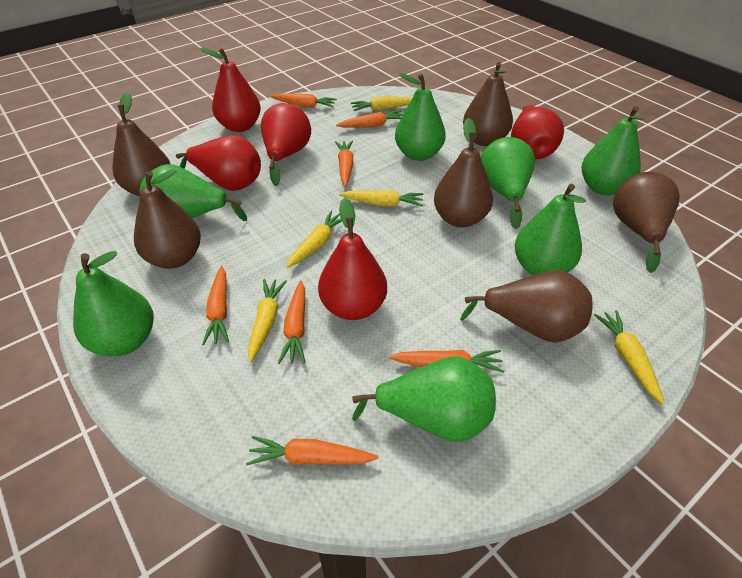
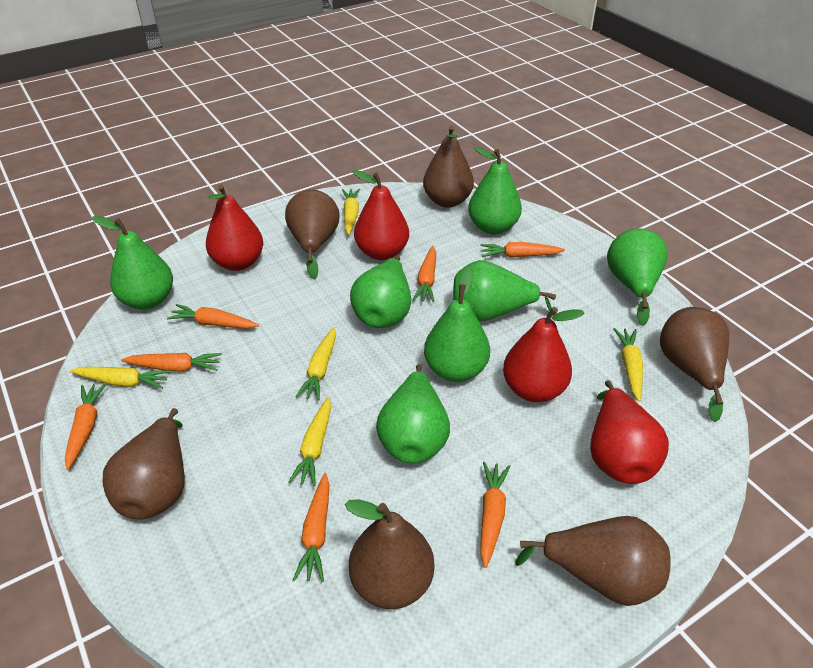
red pear: [176,135,261,191] [200,48,261,132] [261,103,311,186] [318,198,387,320] [511,106,564,159] = 5 -> [206,185,263,271] [352,170,409,260] [503,307,584,402] [590,380,669,484] = 4

